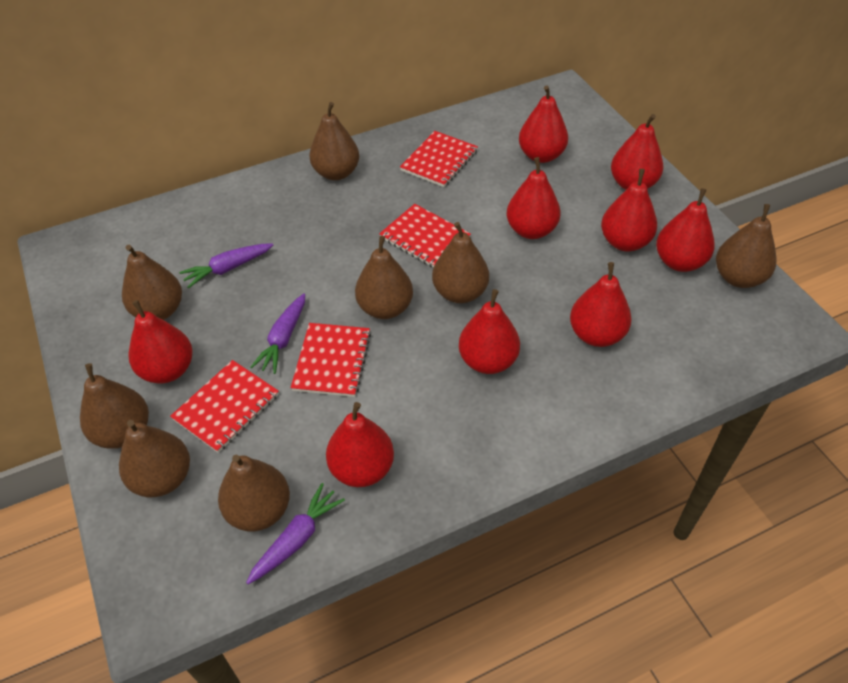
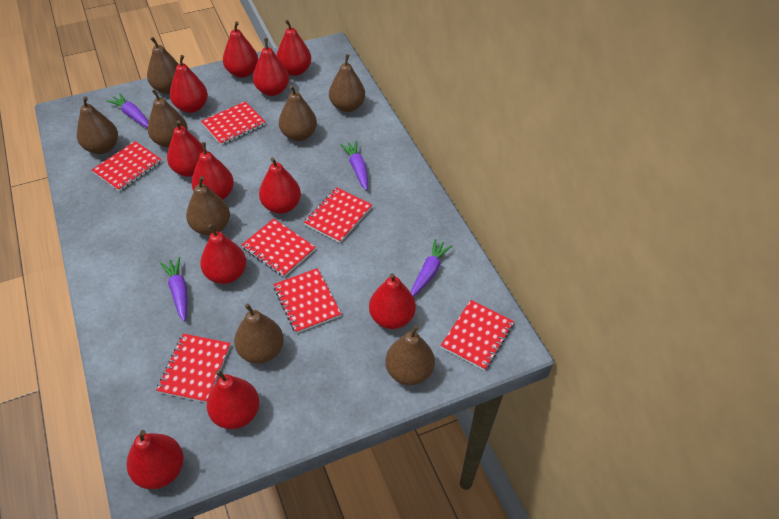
purple carrot: [179,243,273,288] [246,483,345,584] [250,293,305,374] = 3 -> [107,93,149,128] [160,257,188,322] [340,141,368,190] [411,239,452,297] = 4
red notebook: [170,360,279,453] [291,323,371,397] [379,204,471,268] [400,131,478,187] = 4 -> [92,141,162,192] [156,333,231,403] [201,101,266,145] [242,219,316,277] [273,268,341,333] [304,188,372,243] [440,300,514,371] = 7
red pear: [129,300,193,384] [326,402,394,487] [459,289,520,374] [507,157,561,239] [519,86,568,163] [570,262,632,347] [601,169,657,251] [611,114,664,190] [656,188,715,272] = 9 -> [127,430,184,489] [167,120,207,177] [170,55,208,113] [192,142,234,200] [200,224,246,284] [207,370,259,429] [223,21,258,78] [253,38,289,96] [259,157,301,214] [276,20,311,76] [369,273,416,329] = 11

